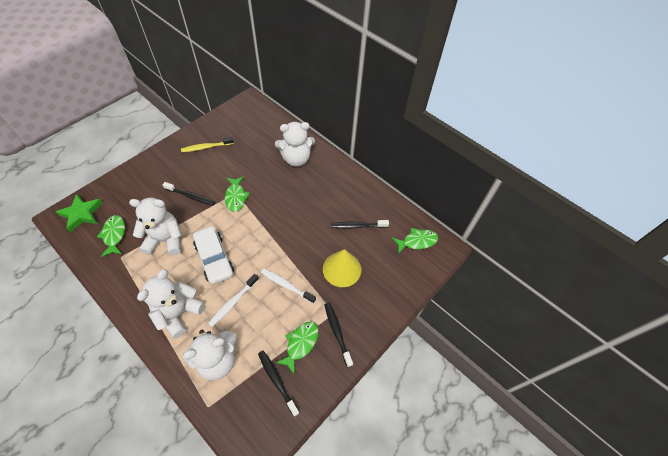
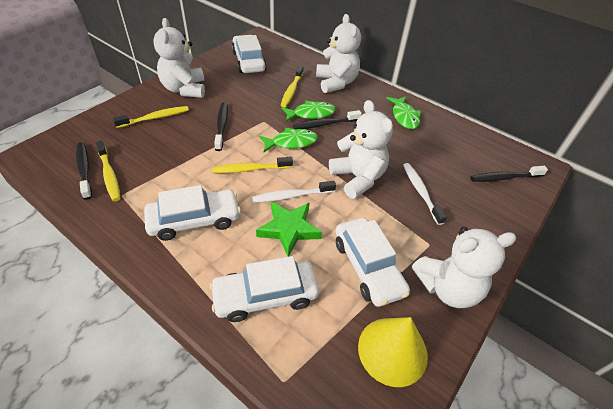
green fish: [97,215,125,257] [225,176,250,212] [276,321,318,374] [392,228,438,254] = 4 -> [259,128,318,152] [281,101,336,122] [386,96,421,129] = 3
white car: [193,226,234,285] = 1 -> [144,185,241,241] [209,256,319,322] [232,35,267,73] [336,218,410,307] = 4
yellow toothbrush: [181,137,234,152] = 1 -> [96,140,120,202] [113,106,189,128] [212,157,293,173] [281,66,303,108] = 4

